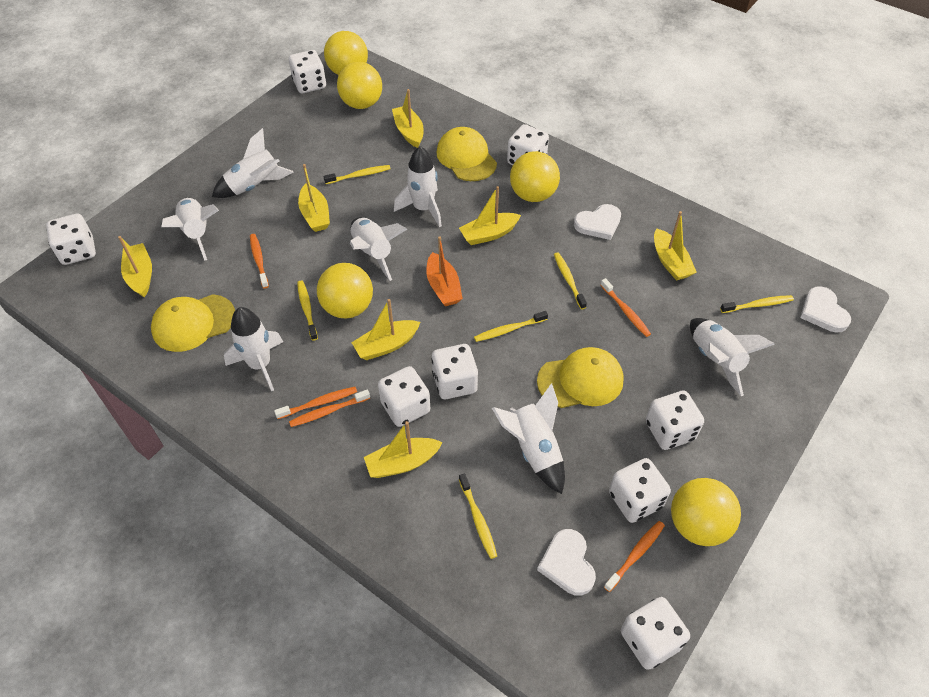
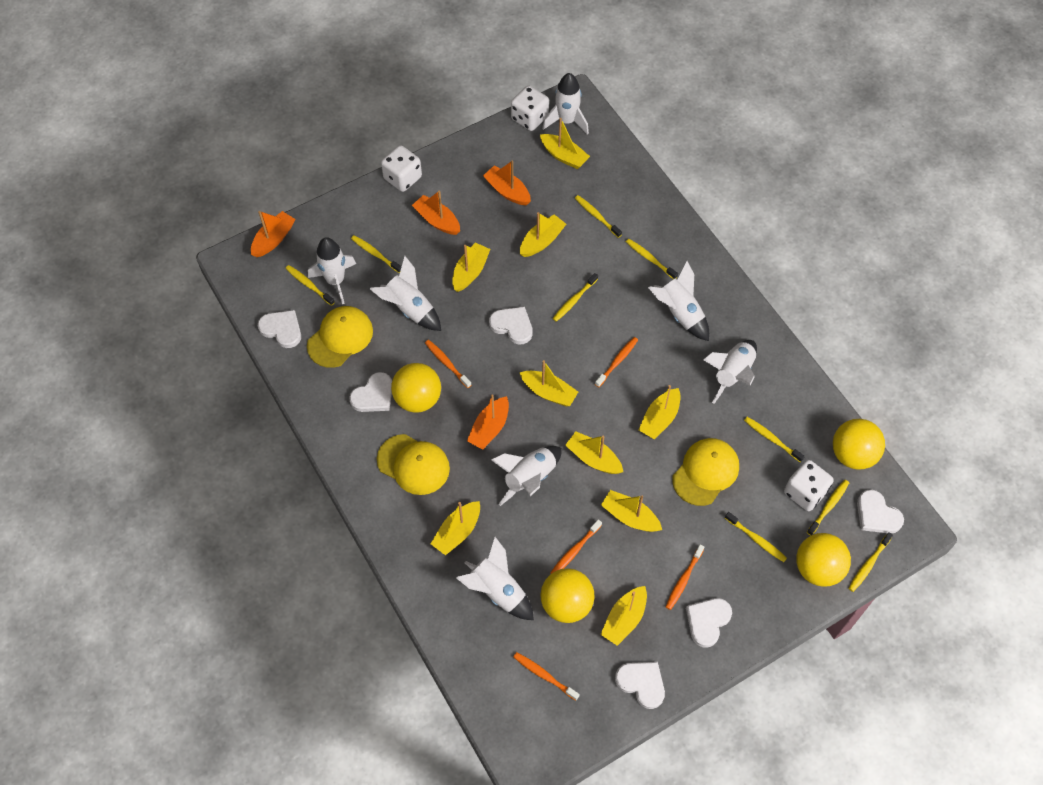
orange boat: [426,237,463,306] = 1 -> [251,211,295,257] [412,191,460,235] [467,394,509,449] [483,161,531,205] = 4
white dice: [46,214,96,265] [289,50,326,93] [378,366,430,427] [431,344,478,399] [507,124,549,165] [609,458,671,523] [621,597,690,670] [646,391,704,450] = 8 -> [381,145,422,192] [511,85,549,131] [784,460,834,511] = 3
white heart: [537,529,596,596] [574,204,621,240] [800,286,851,333] = 3 -> [258,310,301,348] [349,372,392,412] [489,306,533,345] [615,662,665,709] [686,598,732,647] [857,489,904,533] = 6
yellow ball: [317,263,373,318] [324,31,368,75] [337,62,382,109] [510,151,560,202] [671,478,741,546] = 5 -> [391,363,441,413] [540,568,594,623] [796,533,851,587] [833,419,885,470] = 4
yellow boat: [118,236,152,297] [298,164,330,232] [351,299,420,360] [364,421,443,478] [392,89,424,148] [459,186,521,245] [654,211,697,281] = 7 -> [431,501,480,555] [452,243,490,292] [519,360,578,406] [520,212,566,257] [540,118,590,169] [565,432,623,474] [600,586,647,646] [601,490,662,532] [639,385,681,440] = 9
yellow toothbrush: [297,281,318,341] [323,165,391,184] [459,473,497,559] [474,311,548,342] [554,252,587,310] [720,295,794,313] = 6 -> [285,265,335,306] [351,235,402,273] [552,273,598,322] [575,195,622,238] [626,239,678,279] [725,512,787,562] [744,417,805,462] [807,480,849,535] [848,532,893,592] = 9

